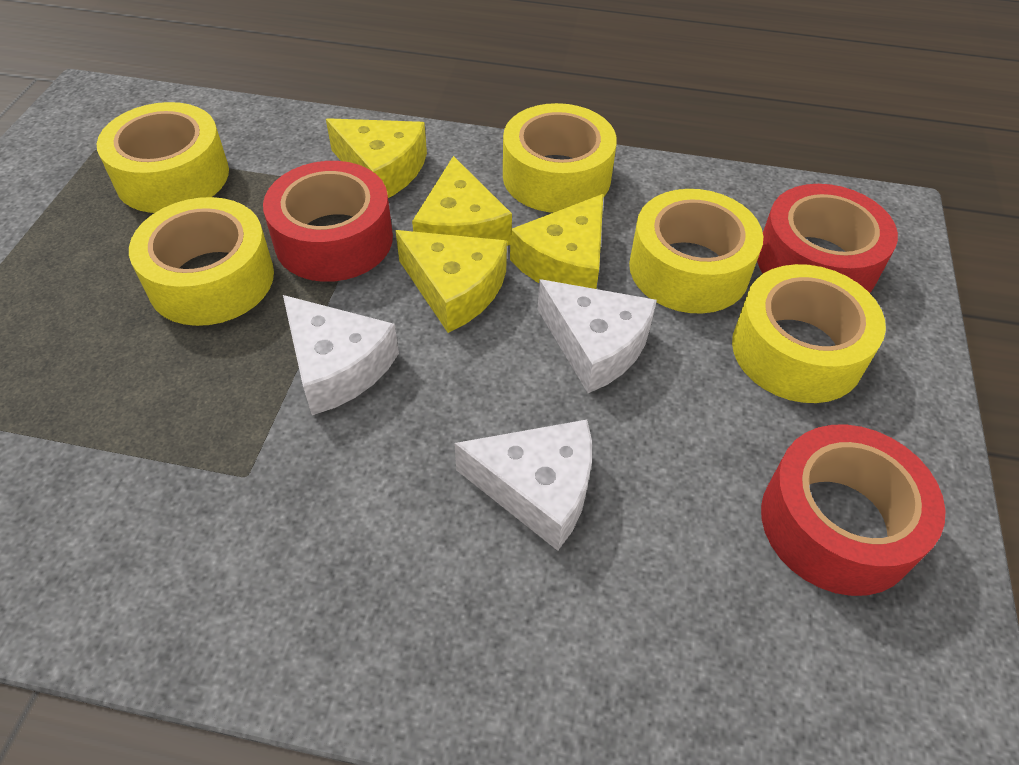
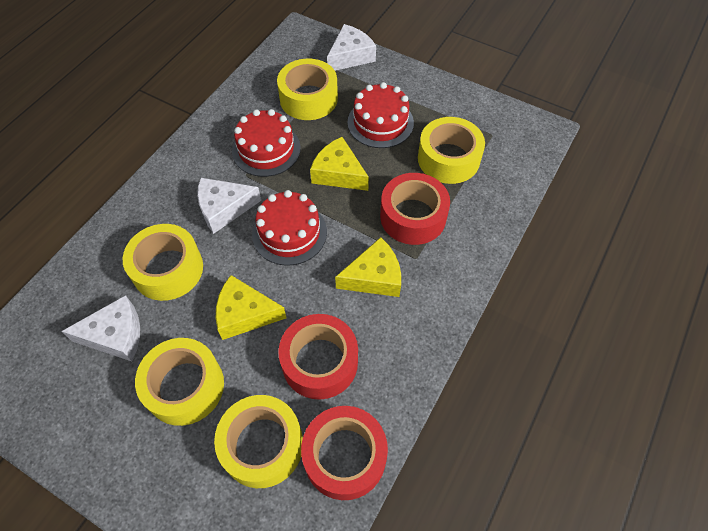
red cake: none = 0 -> [232,109,301,177] [252,190,327,266] [347,82,414,148] = 3
yellow cheese: [326,118,427,198] [395,230,507,333] [412,156,512,246] [510,194,603,289] = 4 -> [216,275,286,340] [310,137,369,191] [335,237,401,297] = 3

